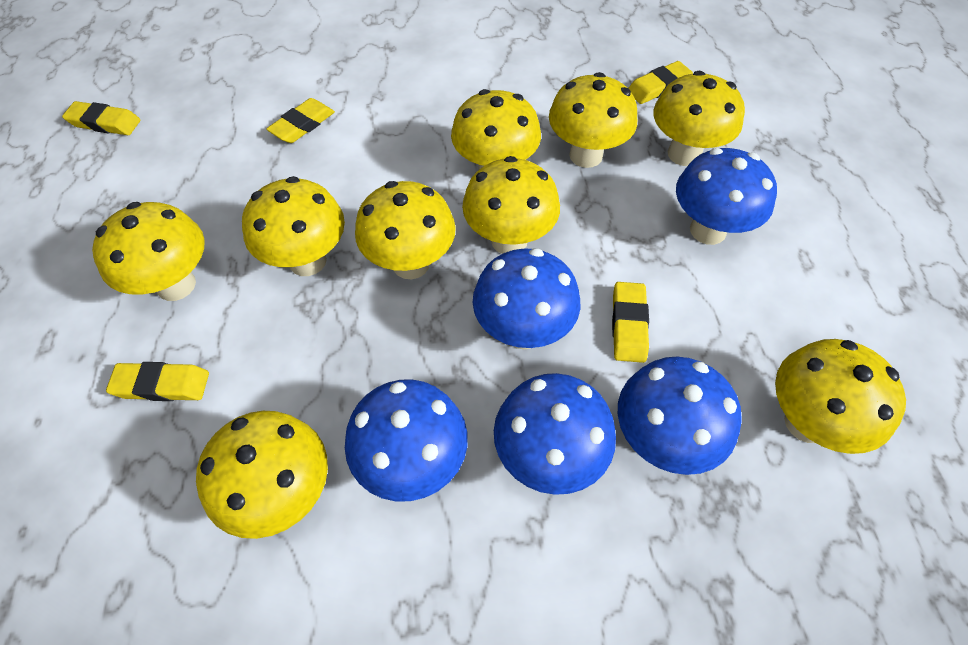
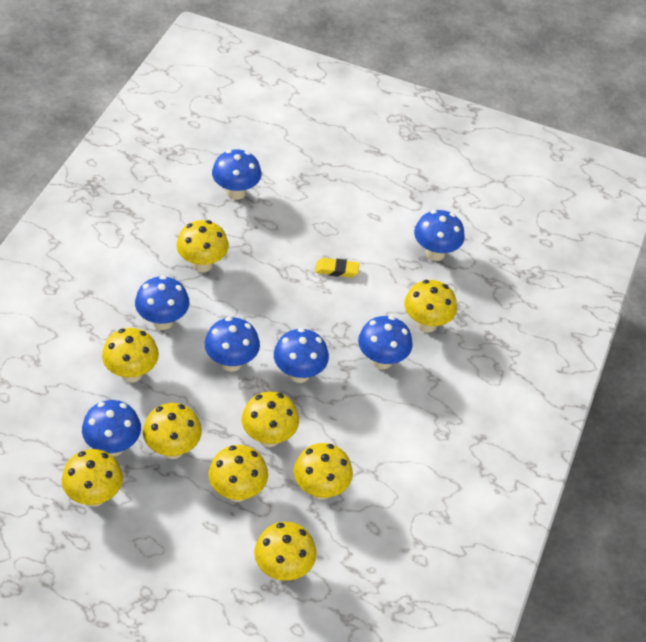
blue mushroom: [345,380,468,502] [473,248,580,349] [494,373,616,495] [618,357,742,475] [676,148,777,245] = 5 -> [82,400,141,456] [135,276,190,330] [205,317,260,372] [212,149,261,200] [274,328,329,383] [358,316,413,369] [414,210,465,261] = 7
yellow eraser: [62,101,141,135] [106,362,209,401] [266,98,335,143] [612,282,649,363] [628,61,693,104] = 5 -> [315,258,360,278] = 1

